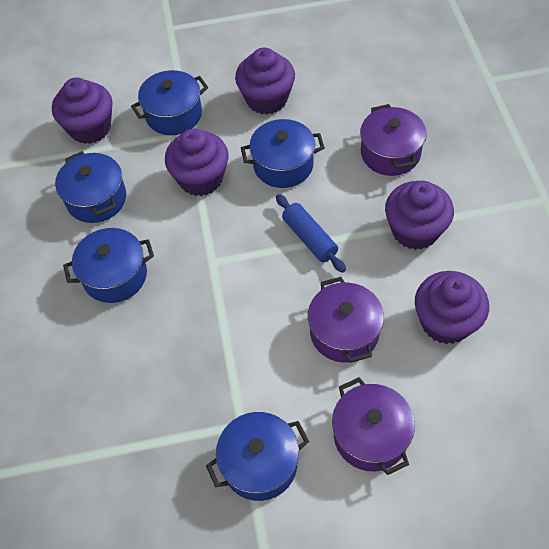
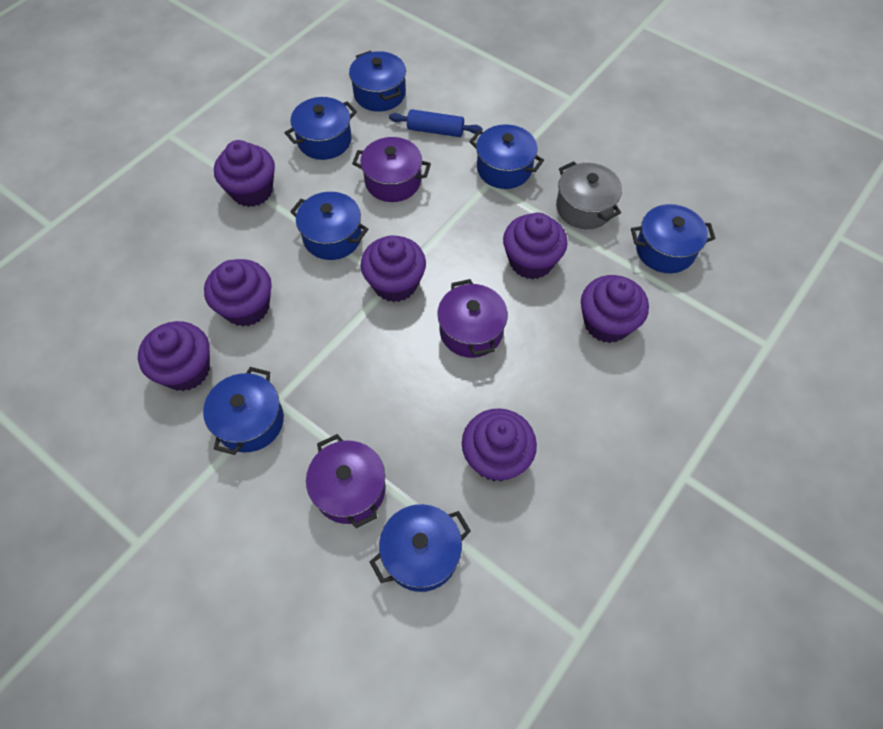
blue pot: [55,151,126,223] [63,228,154,303] [131,70,208,135] [206,412,309,501] [241,119,325,188] = 5 -> [203,367,284,455] [285,97,357,160] [290,192,368,260] [349,51,406,112] [370,504,471,592] [469,124,544,189] [631,204,716,273] = 7
grey pot: none = 0 -> [556,161,622,229] = 1
purple cupcake: [52,78,113,144] [165,129,229,196] [235,48,295,114] [385,181,454,250] [415,271,489,344] = 5 -> [138,321,210,391] [204,259,272,327] [214,140,275,207] [361,235,426,302] [462,408,537,482] [503,213,568,280] [581,275,649,343] = 7

